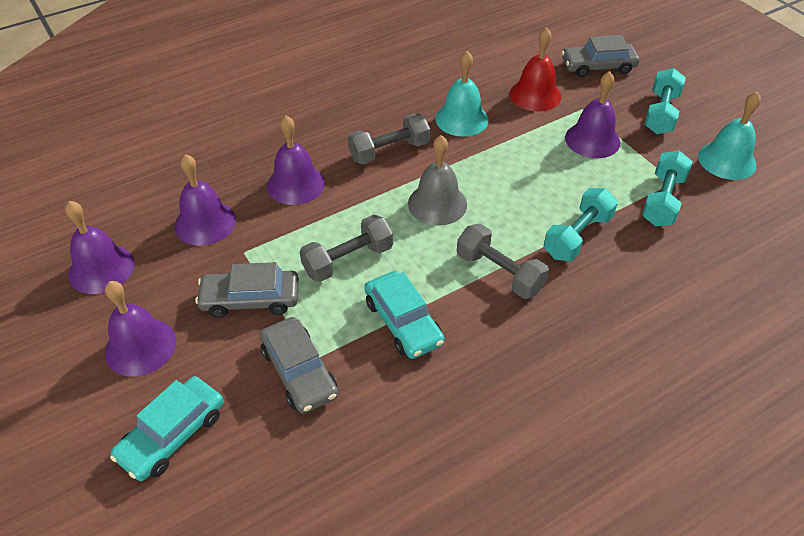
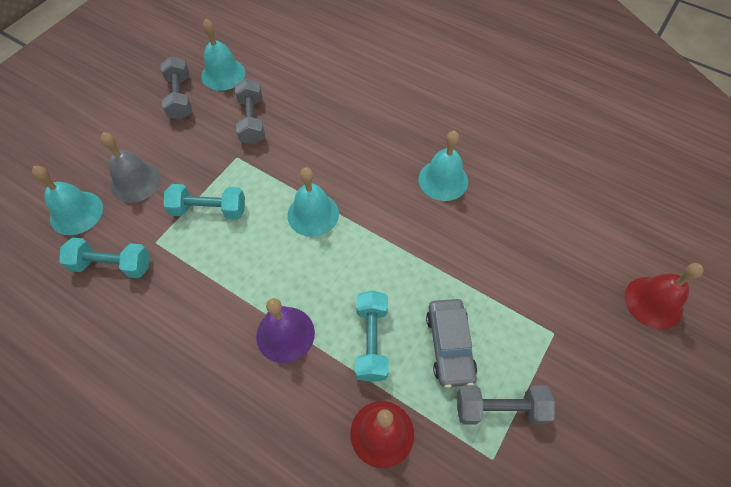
grey car: [195,262,299,318] [259,317,338,414] [562,35,639,77] = 3 -> [426,299,477,388] = 1
purple bell: [65,201,134,294] [105,281,176,377] [174,154,236,246] [267,116,325,205] [565,71,620,158] = 5 -> [256,298,315,363] = 1
red bell: [510,27,561,112] = 1 -> [350,401,414,468] [625,263,704,330] = 2
turquoise bell: [435,51,489,137] [698,92,761,180] = 2 -> [32,166,103,235] [201,19,245,91] [288,167,339,237] [418,131,468,201] = 4
turquoise car: [110,376,224,481] [364,271,445,359] = 2 -> none = 0

